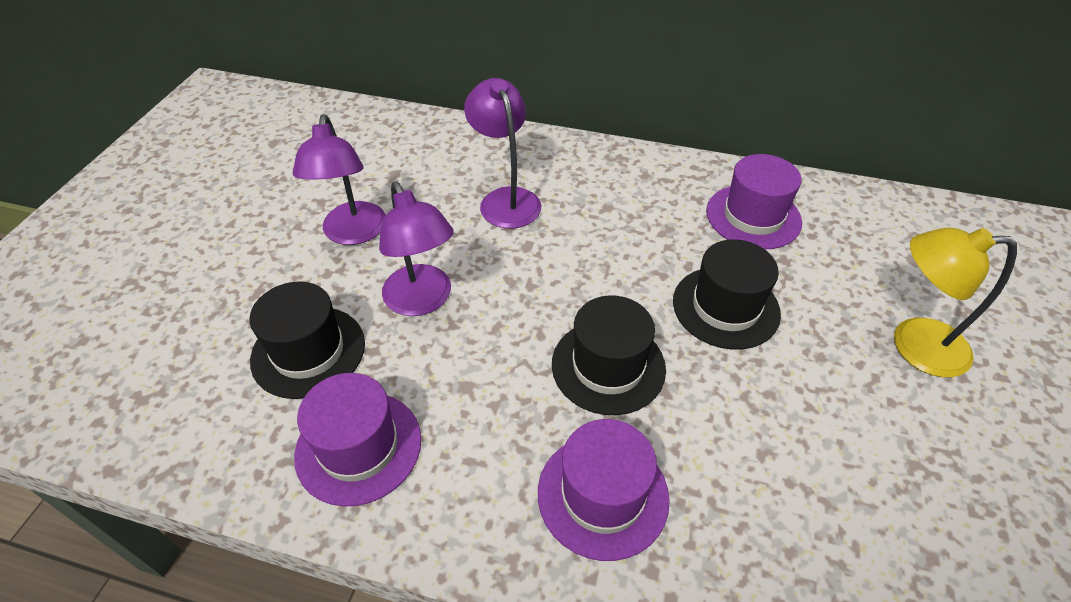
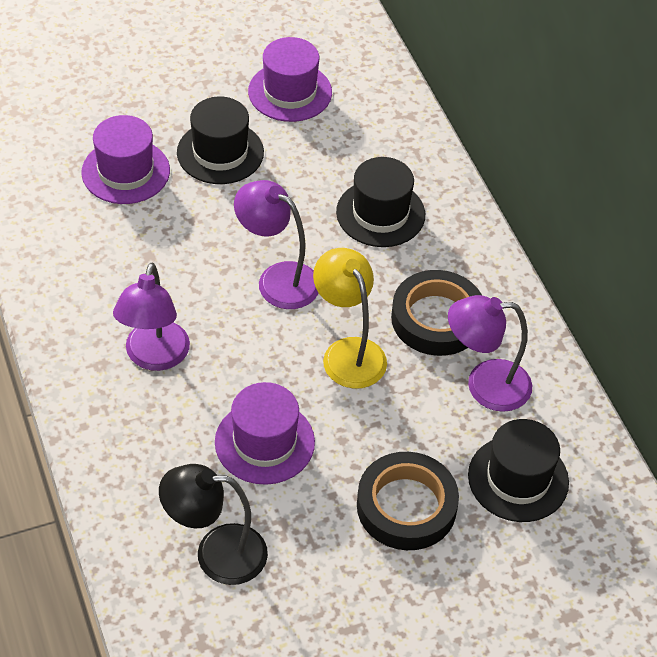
black lamp: none = 0 -> [159,464,268,585] = 1
black tape: none = 0 -> [357,452,459,550] [391,270,482,356] = 2

